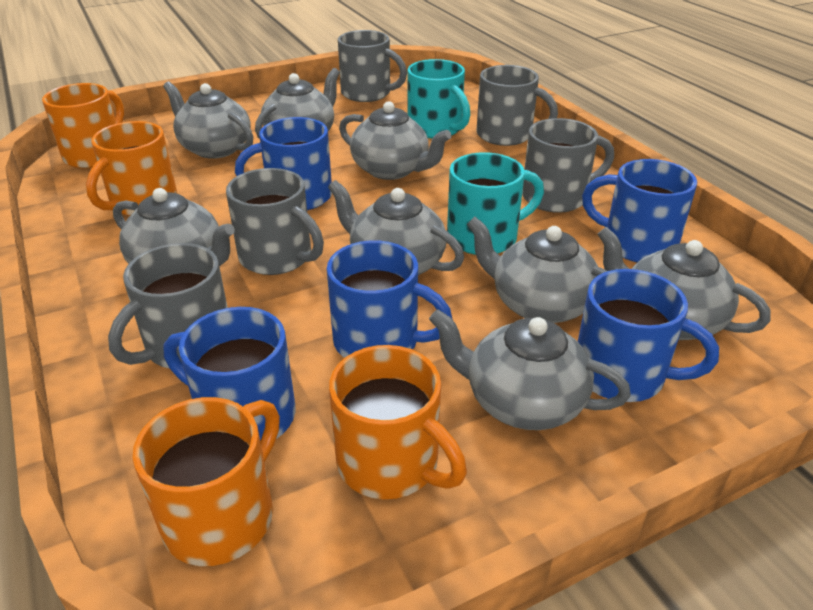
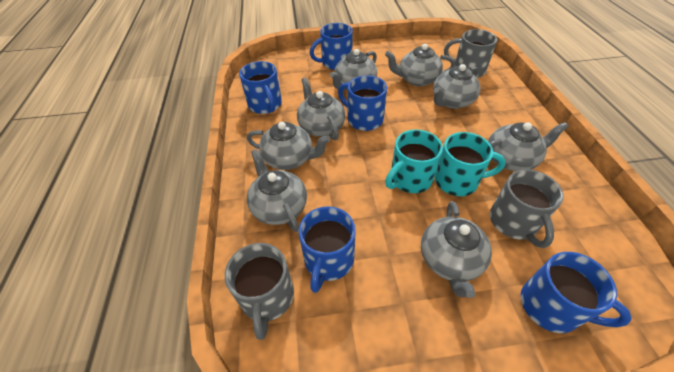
grey mug: [108,243,228,368] [226,168,324,275] [338,30,407,102] [476,65,558,146] [522,118,614,213] = 5 -> [225,243,294,340] [444,29,497,78] [490,169,564,248] = 3
orange mug: [42,83,124,168] [86,121,177,216] [133,397,280,566] [329,345,467,499] = 4 -> none = 0

